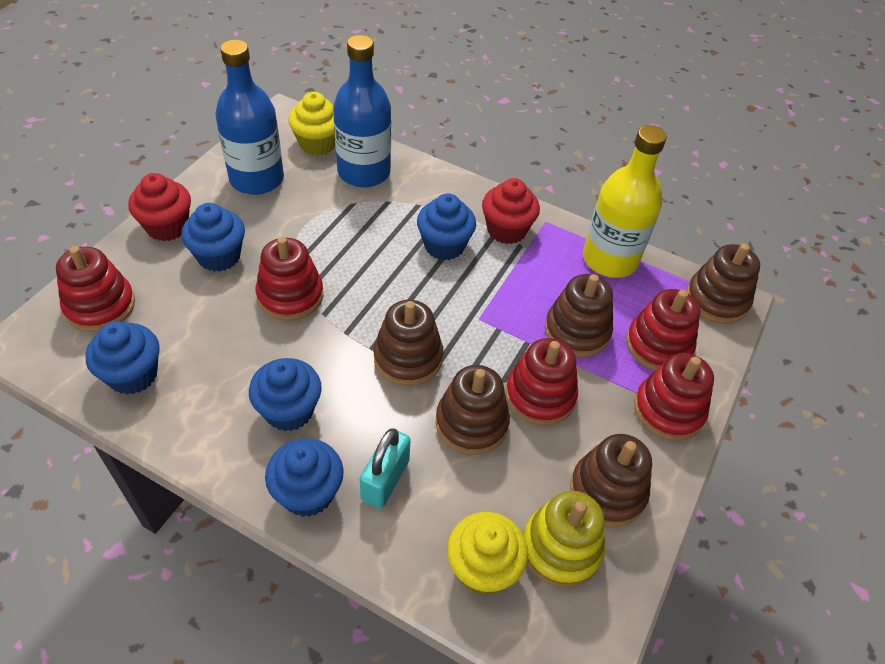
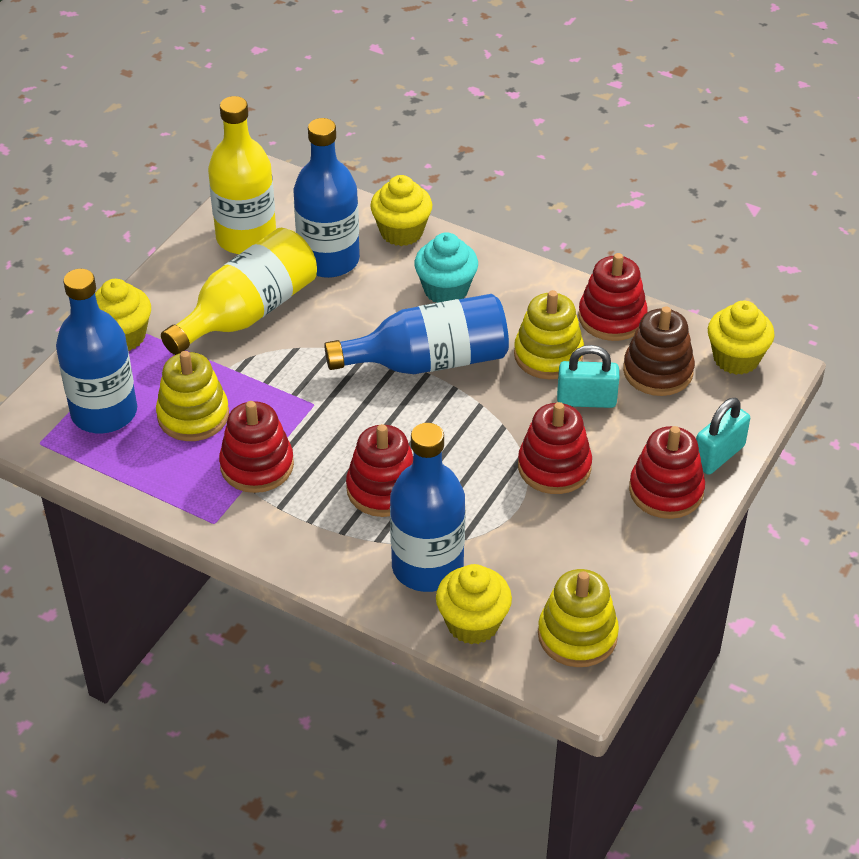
blue bottle: [216,40,284,195] [333,35,391,188] = 2 -> [56,269,137,433] [293,118,360,278] [324,294,509,374] [390,423,465,592] = 4
blue cupcake: [85,322,160,394] [181,203,245,272] [249,358,322,431] [265,438,344,517] [417,193,476,260] = 5 -> none = 0
brown stacking toy: [374,300,443,386] [436,365,510,455] [545,274,613,357] [570,434,652,527] [686,244,760,324] = 5 -> [623,306,695,396] = 1
red cupcake: [128,173,191,241] [482,178,540,244] = 2 -> none = 0
turquoise cupcake: none = 0 -> [414,232,478,303] = 1
turquoise padlock: [360,429,410,509] = 1 -> [557,345,619,408] [696,398,750,475] = 2
yellow bottle: [583,125,667,278] = 1 -> [161,228,317,355] [208,96,276,254] = 2
yellow cupcake: [288,92,335,156] [447,512,528,594] = 2 -> [95,279,151,351] [370,175,432,246] [436,564,512,645] [708,301,775,375] = 4
yellow stacking toy: [523,491,605,588] = 1 -> [156,351,229,441] [514,290,584,379] [538,569,619,667] = 3

